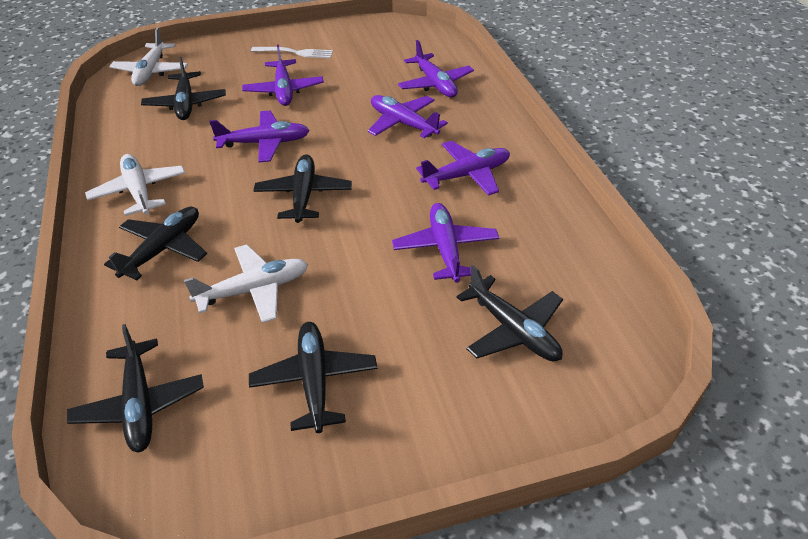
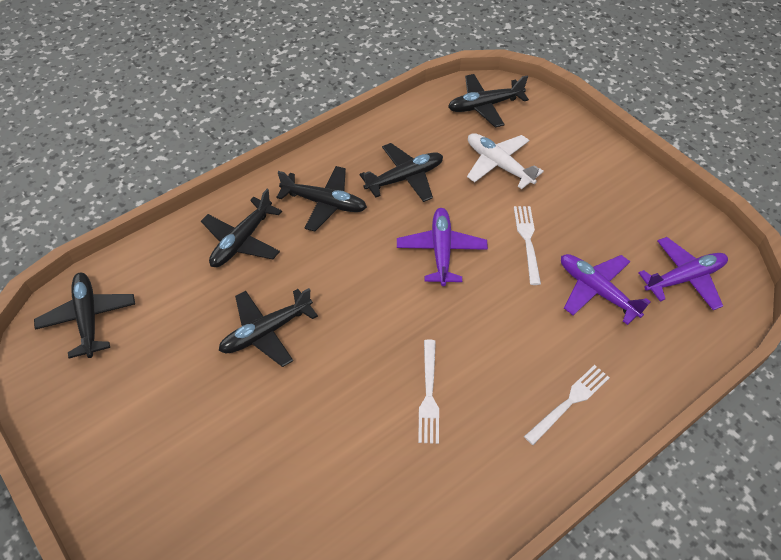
purple plane: [209,111,310,162] [242,44,324,106] [368,95,448,138] [392,203,499,283] [398,40,474,97] [416,141,510,196] = 6 -> [397,208,488,286] [561,254,651,325] [639,237,728,310] = 3
white fork: [251,47,333,58] = 1 -> [418,339,439,444] [514,206,541,285] [524,365,610,445] = 3
white plane: [85,154,185,216] [109,28,188,86] [184,244,308,323] = 3 -> [467,133,544,189] = 1

